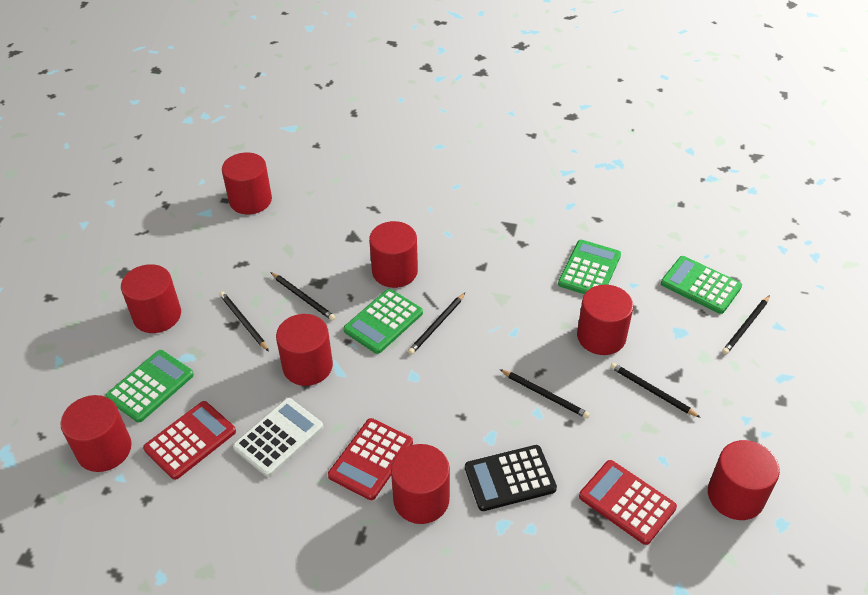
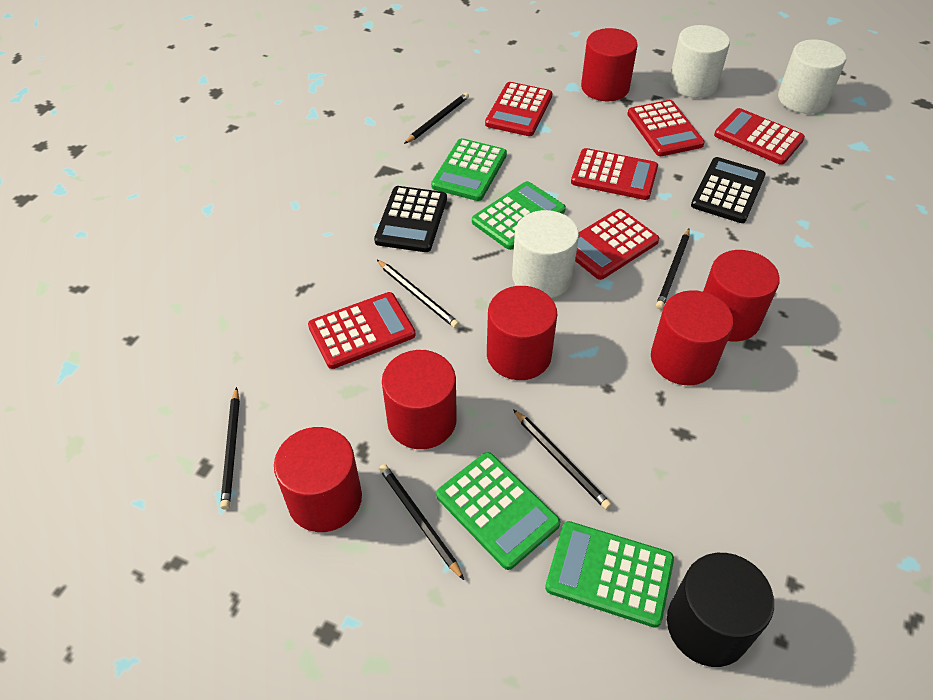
black calculator: [465,445,557,511] = 1 -> [374,186,447,252] [691,157,766,223] = 2
black cylinder: none = 0 -> [667,553,774,667] = 1
red calculator: [143,401,236,480] [328,418,413,500] [579,460,677,545] = 3 -> [308,292,416,369] [485,82,553,136] [571,148,658,200] [575,209,659,280] [627,100,705,156] [714,108,805,165] = 6
red cylinder: [60,395,132,472] [121,264,181,333] [222,152,272,214] [276,314,333,386] [369,221,418,288] [391,444,450,524] [577,285,633,355] [708,440,780,520] = 8 -> [274,427,362,532] [382,350,457,449] [487,286,557,380] [581,28,638,101] [651,290,734,385] [703,250,780,342] = 6
white calculator: [233,398,323,477] = 1 -> none = 0
white cylinder: none = 0 -> [512,210,579,298] [669,25,730,98] [778,39,846,114] = 3

